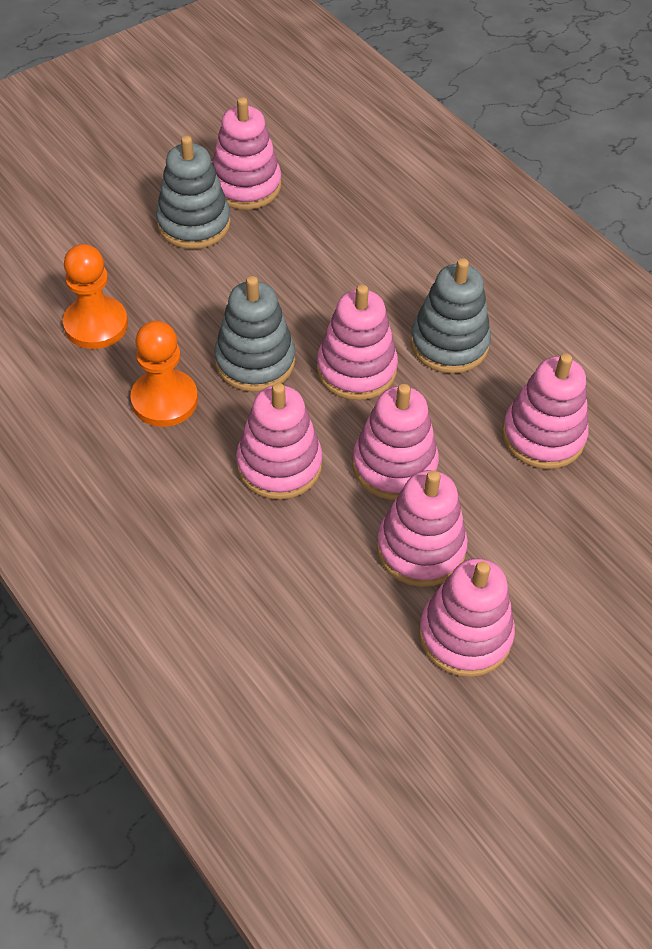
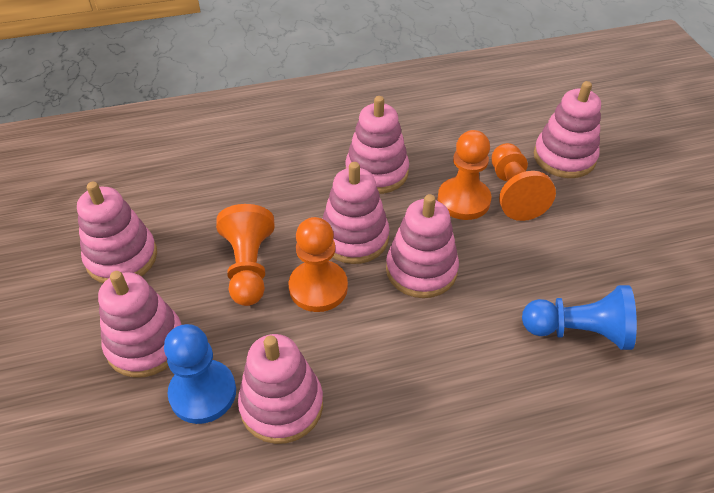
blue pawn: none = 0 -> [164,324,236,424] [522,285,637,350] = 2
grey stacking toy: [156,136,231,249] [214,276,295,392] [410,258,491,374] = 3 -> none = 0
orange pawn: [63,244,128,349] [130,321,198,427] = 2 -> [216,204,275,306] [289,217,348,312] [437,130,491,220] [492,143,556,221] = 4

